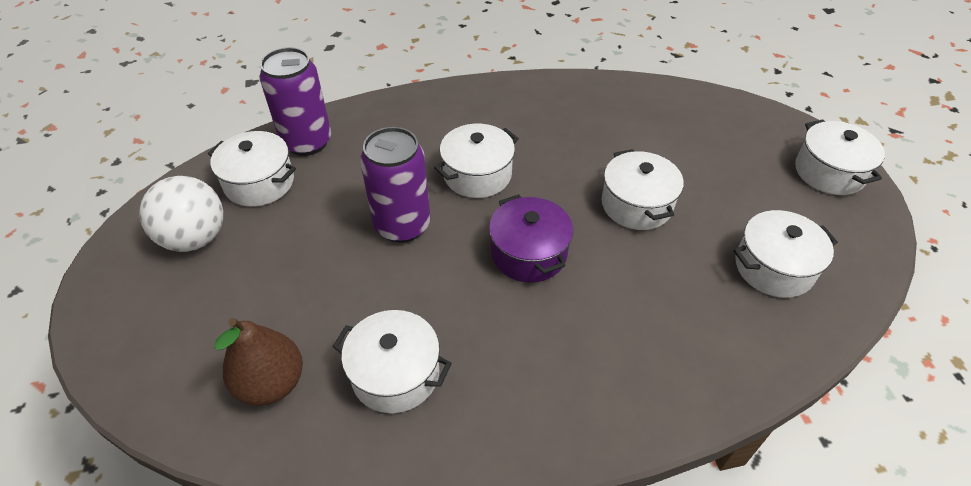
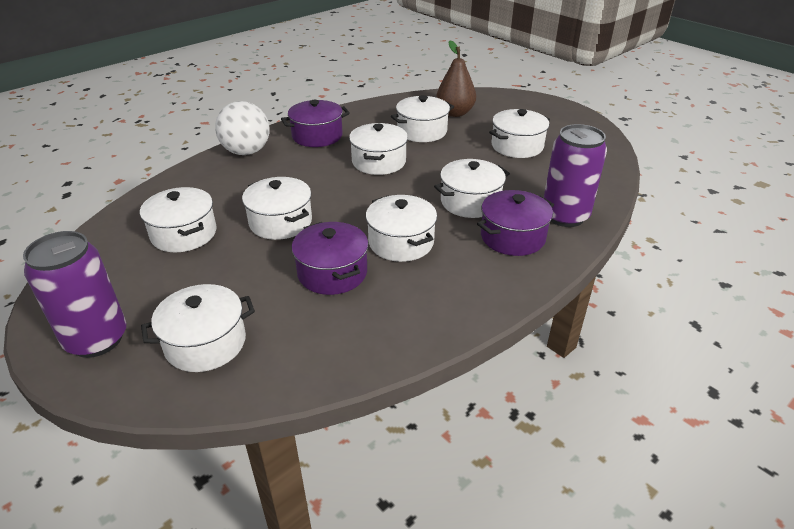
purple pot: [489,194,573,283] = 1 -> [281,100,350,147] [291,222,368,295] [477,190,554,256] = 3
white pot: [208,131,296,207] [332,310,452,413] [434,124,519,198] [602,149,684,230] [734,210,838,298] [795,119,885,195] = 6 -> [140,187,217,252] [141,284,255,372] [242,177,312,240] [349,123,408,175] [366,195,437,262] [391,95,454,142] [434,159,510,218] [489,109,550,158] = 8

